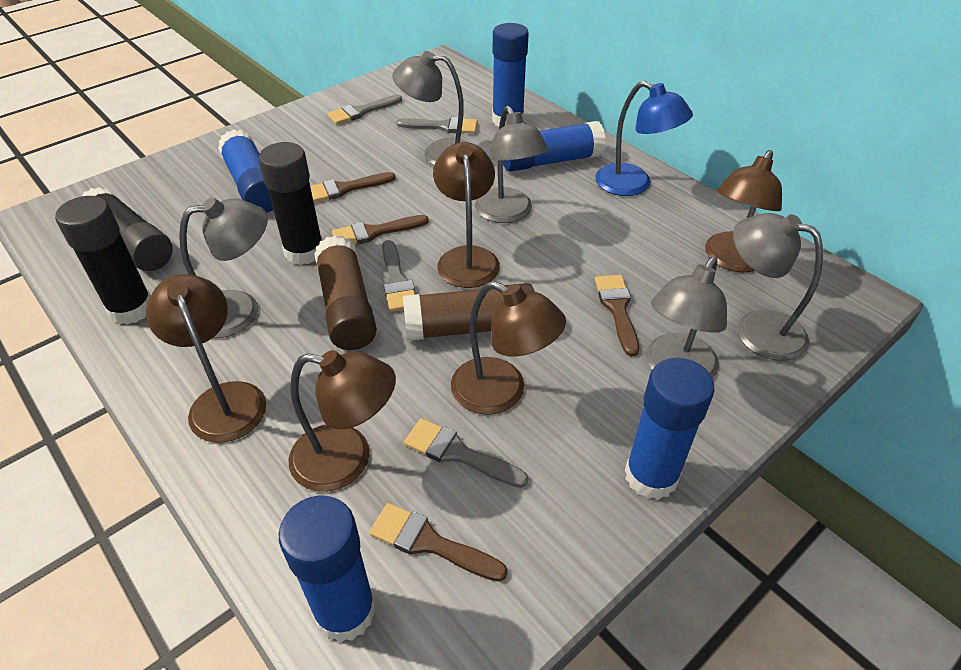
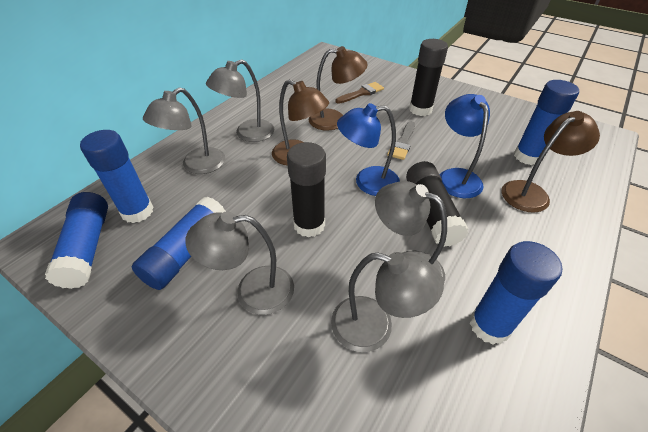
blue lamp: [595,81,693,196] = 1 -> [337,103,400,196] [440,94,490,198] = 2
brown brush: [310,172,396,202] [332,215,429,245] [369,503,508,582] [595,275,639,356] = 4 -> [336,82,384,103] = 1
brown glue stick: [314,235,377,350] [403,283,535,341] = 2 -> none = 0
brown lamp: [146,274,266,443] [289,350,396,492] [433,142,500,288] [451,281,566,415] [705,150,782,272] = 5 -> [272,80,329,166] [308,46,368,131] [501,111,600,213] = 3
grey brush: [327,95,402,125] [382,240,415,312] [396,117,478,133] [404,418,528,488] = 4 -> [387,121,415,160] = 1

